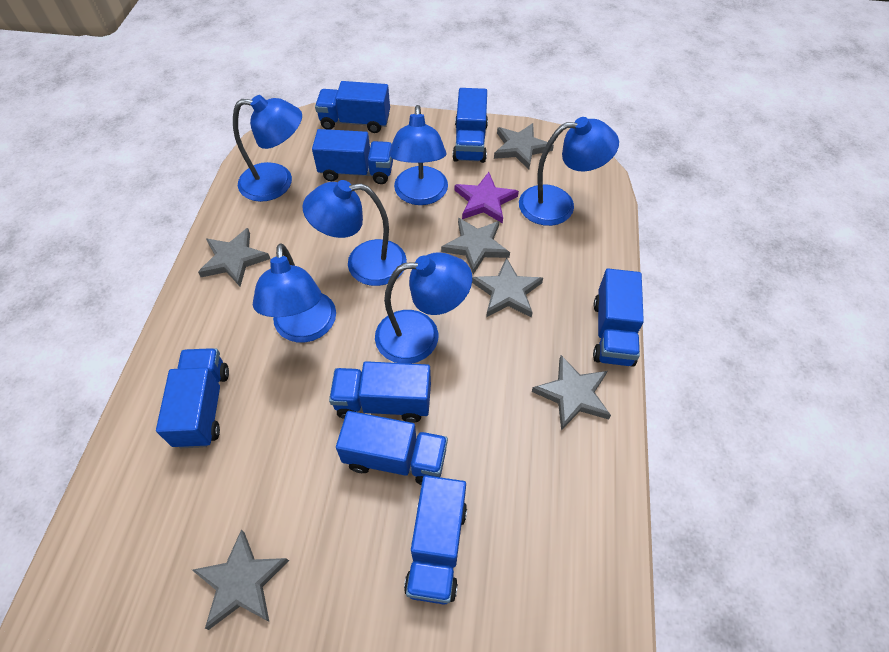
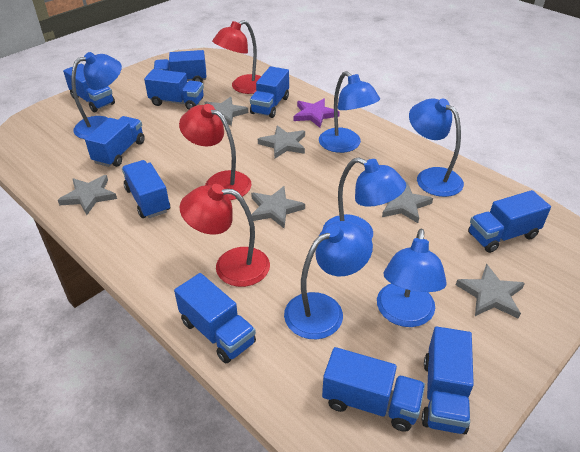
blue truck: [156,348,229,448] [312,129,393,184] [315,81,390,133] [329,361,431,423] [336,411,448,485] [404,475,467,604] [452,88,488,163] [593,269,644,367] = 8 -> [63,64,115,112] [85,116,145,167] [122,160,170,218] [144,69,204,110] [154,50,206,82] [174,273,256,363] [250,66,289,118] [322,347,425,432] [422,326,474,434] [468,190,551,253] = 10
red lamp: none = 0 -> [179,104,252,200] [180,184,270,287] [212,20,261,94] = 3

